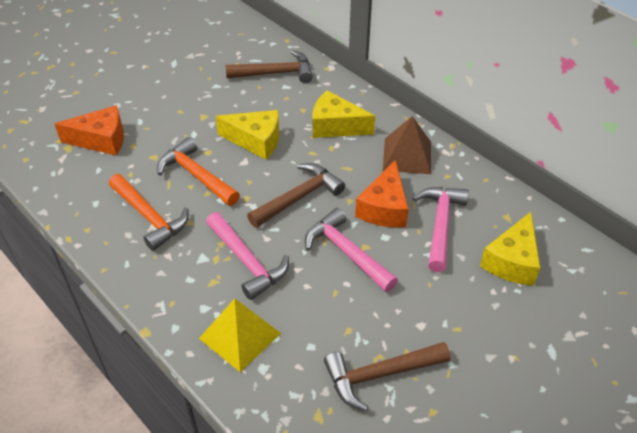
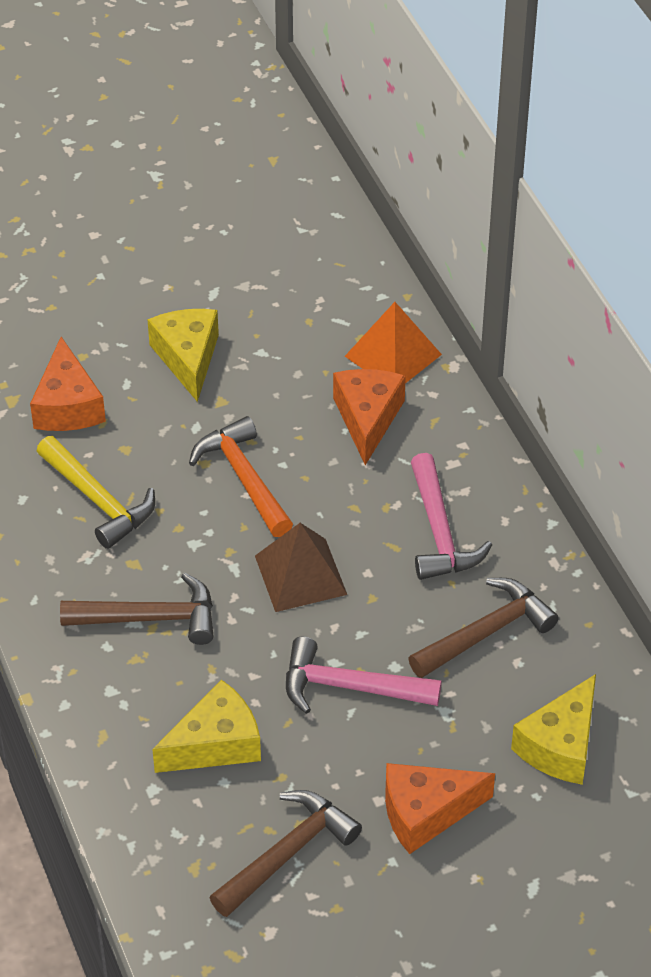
orange cheese: [54,105,124,156] [355,160,409,228] = 2 -> [30,337,106,431] [333,369,406,465] [385,763,495,854] = 3
orange hammer: [109,174,189,251] [157,137,240,206] = 2 -> [189,416,293,537] = 1
orange pyramid: none = 0 -> [345,302,442,383] = 1
pink hammer: [206,212,289,300] [305,208,398,292] [413,187,469,272] = 3 -> [286,636,442,714] [411,453,492,580] = 2
yellow hammer: none = 0 -> [37,436,155,549] = 1
yellow pyramid: [199,298,281,372] = 1 -> none = 0

